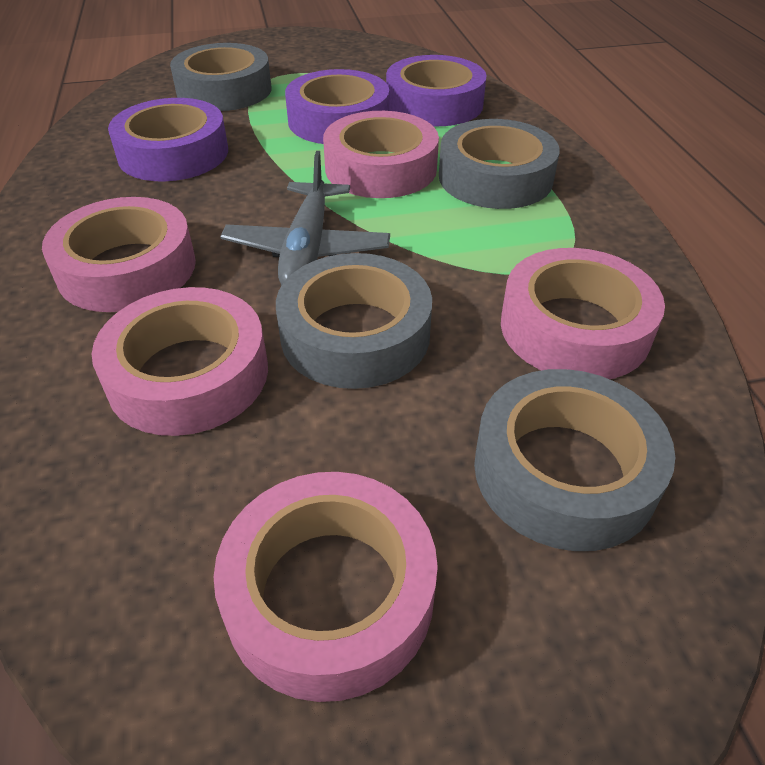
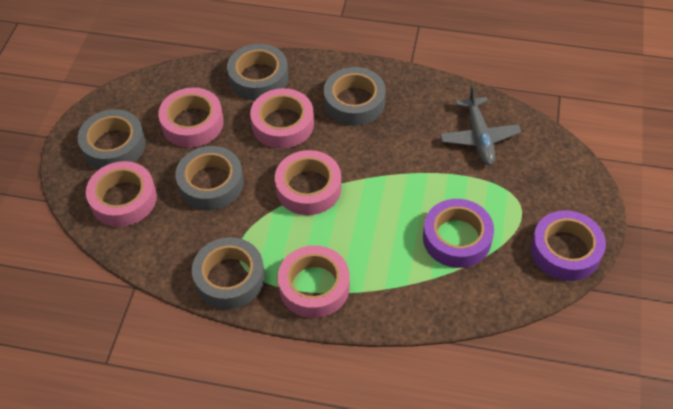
grey tape: [170,43,272,111] [276,253,432,389] [439,119,559,209] [474,369,675,551] = 4 -> [78,109,146,169] [176,146,244,210] [192,237,265,309] [227,44,289,100] [324,67,386,126] = 5
purple tape: [108,98,228,181] [285,69,389,144] [386,55,487,126] = 3 -> [423,199,494,268] [531,210,606,281] = 2

